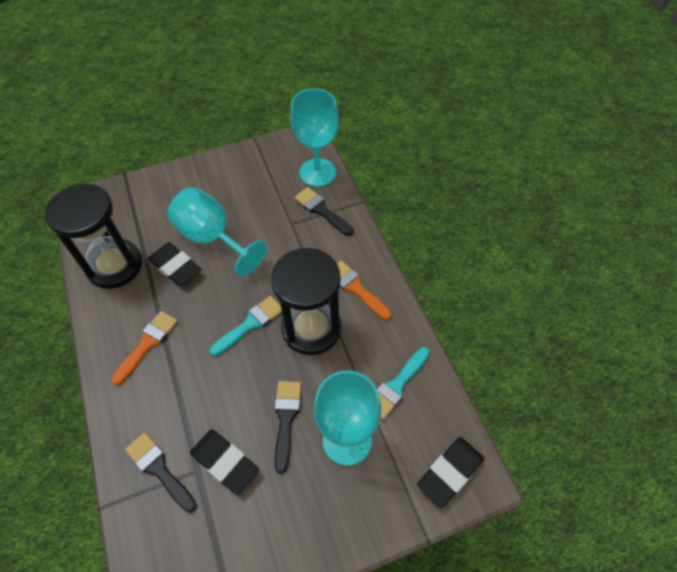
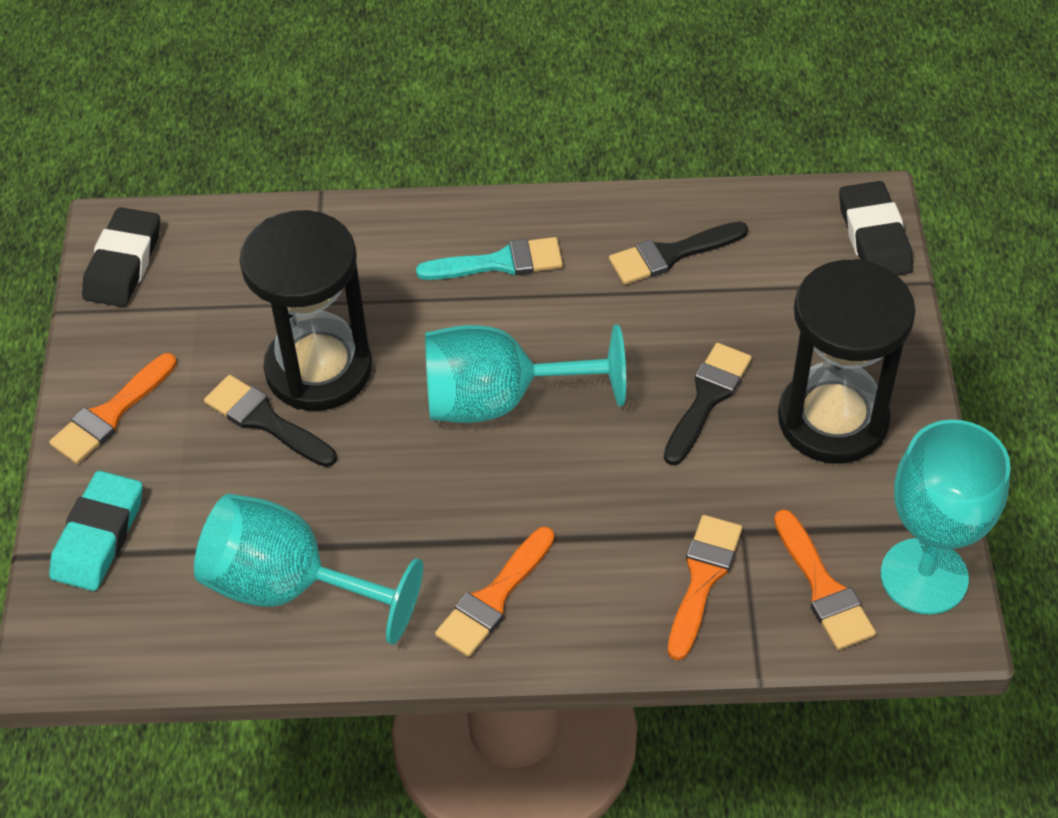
black eraser: [148,242,201,286] [190,430,259,495] [417,437,484,508] = 3 -> [82,207,160,307] [839,181,913,275] = 2
orange brush: [111,311,178,385] [337,261,391,320] = 2 -> [49,353,177,464] [435,527,555,657] [668,515,742,660] [774,509,876,650] = 4
turquoise brush: [209,296,282,356] [377,347,430,420] = 2 -> [416,237,563,280] = 1
turquoise eraser: none = 0 -> [49,471,143,591] = 1

